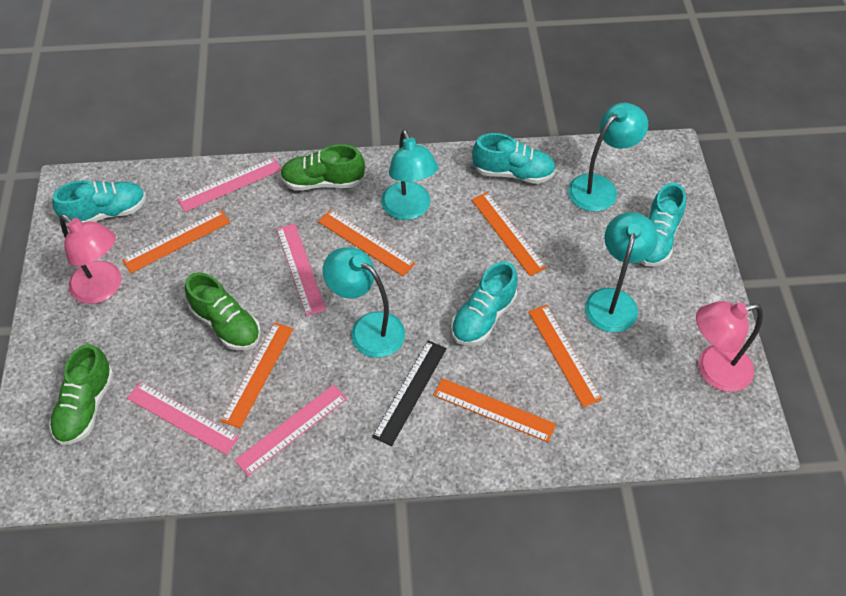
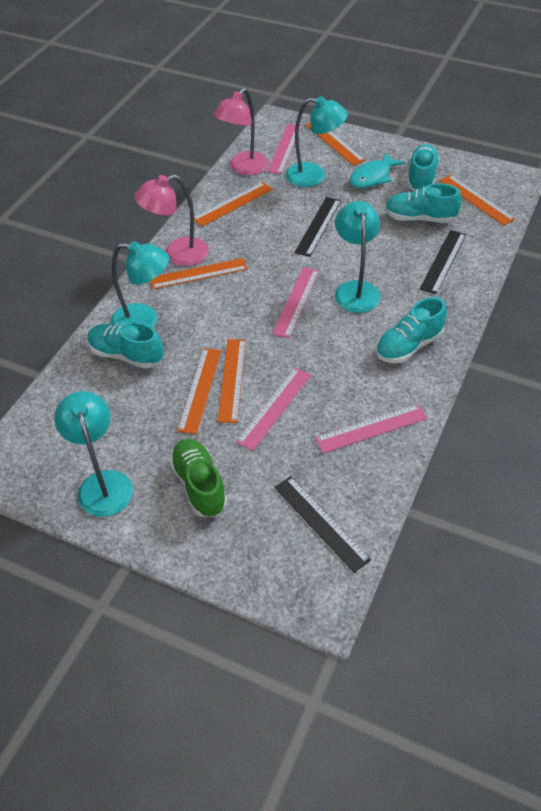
black ruler: [372,340,447,446] = 1 -> [274,476,371,573] [295,197,341,257] [420,230,466,294] = 3
green shoe: [49,344,114,445] [185,272,261,350] [280,144,365,191] = 3 -> [169,439,227,517] = 1
turquoise fish: none = 0 -> [350,152,405,188] = 1

